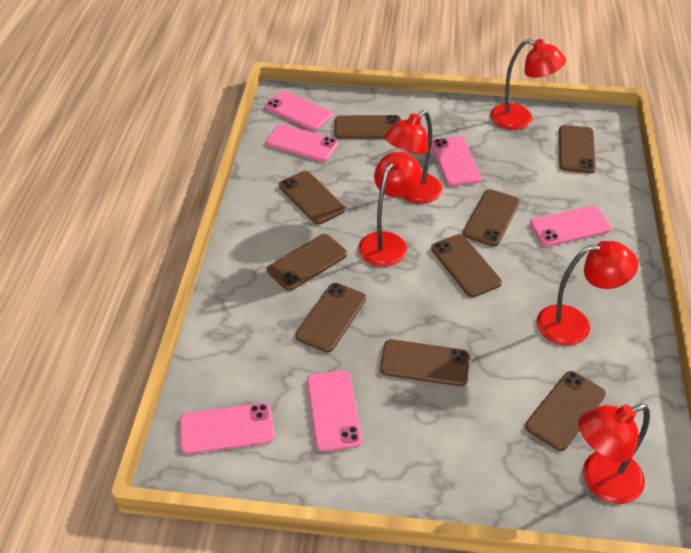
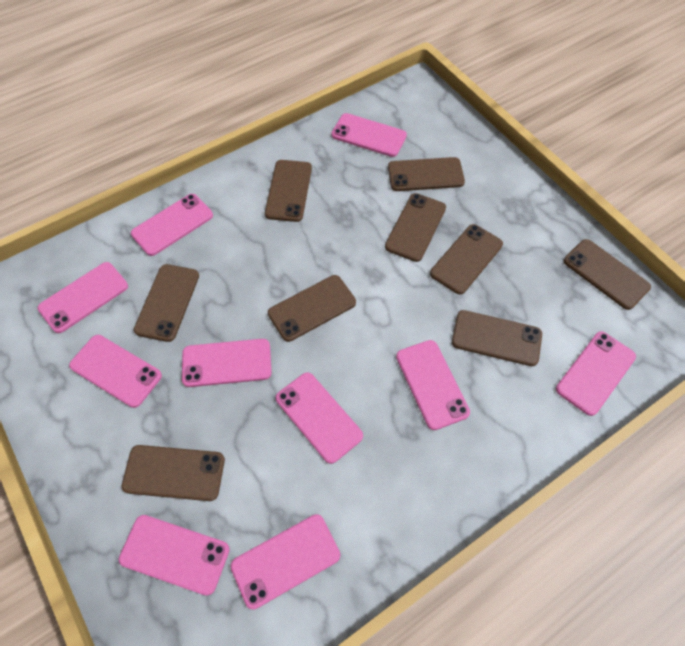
pink phone: [180,403,274,454] [265,91,332,131] [266,124,338,162] [307,370,362,452] [432,136,481,186] [530,206,611,247] = 6 -> [38,262,128,333] [69,335,162,408] [119,515,230,596] [131,194,213,256] [182,339,272,387] [230,514,340,610] [276,372,363,464] [332,113,407,157] [396,340,470,430] [556,331,636,416] = 10
red lamp: [358,152,422,267] [384,110,442,204] [490,39,566,130] [537,241,638,346] [578,404,650,504] = 5 -> none = 0

